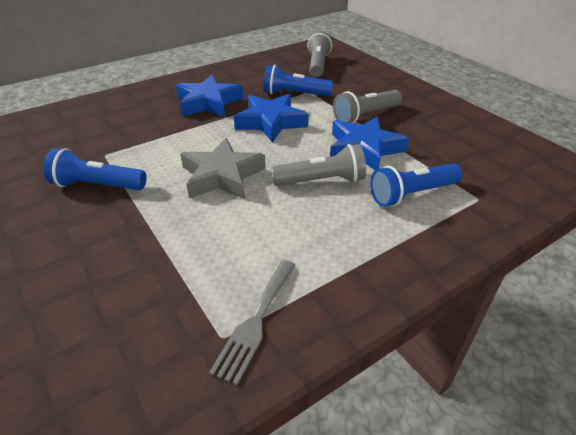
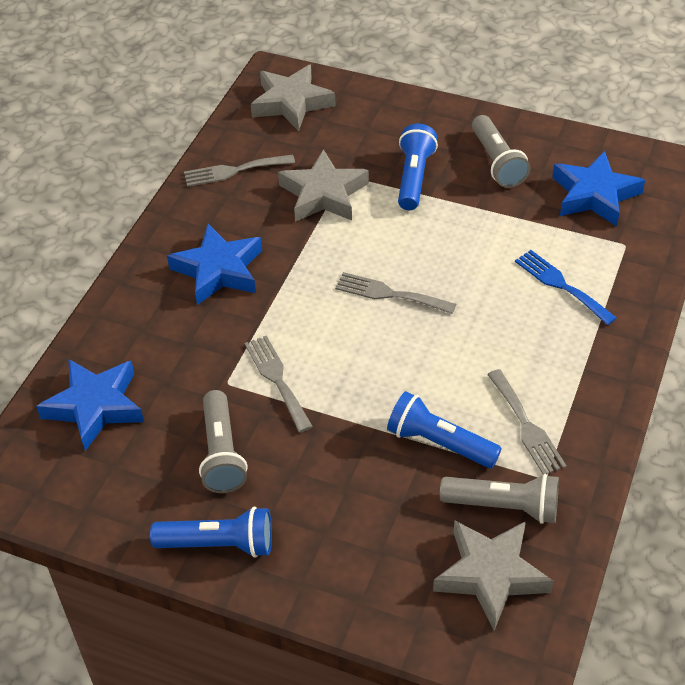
blue fork: none = 0 -> [515,250,617,325] = 1
grey fork: [209,260,296,385] = 1 -> [184,155,295,187] [245,335,313,432] [335,272,456,314] [487,369,567,475] = 4
grey star: [180,138,266,199] = 1 -> [251,65,335,131] [278,149,369,222] [433,520,554,630] = 3

